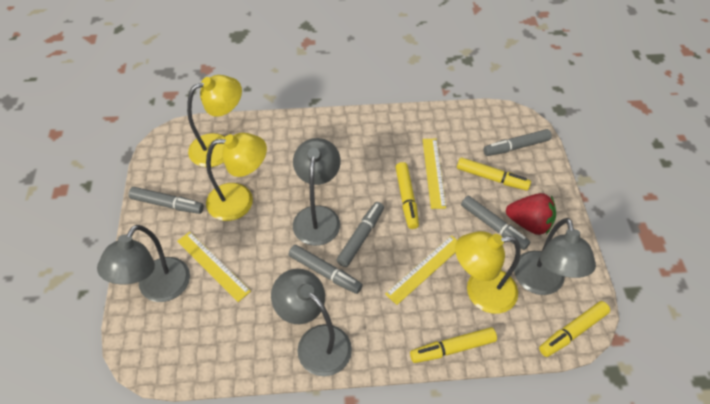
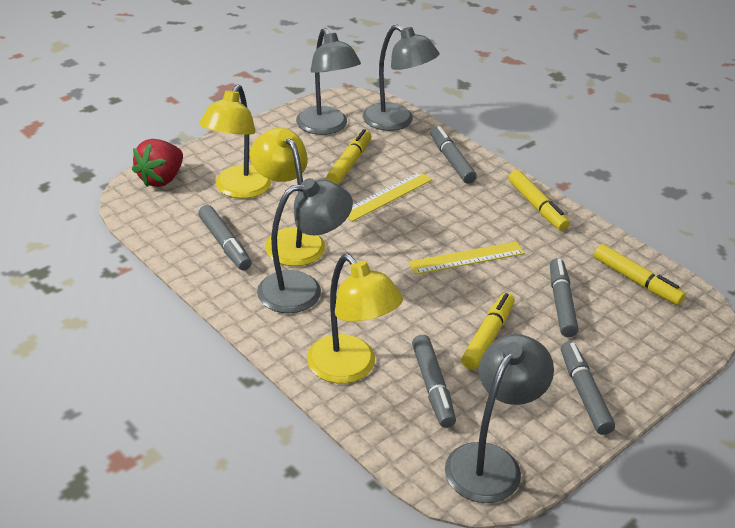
yellow ruler: [177,232,251,302] [385,235,457,305] [423,139,446,209] = 3 -> [348,172,432,222] [409,241,525,275] = 2

